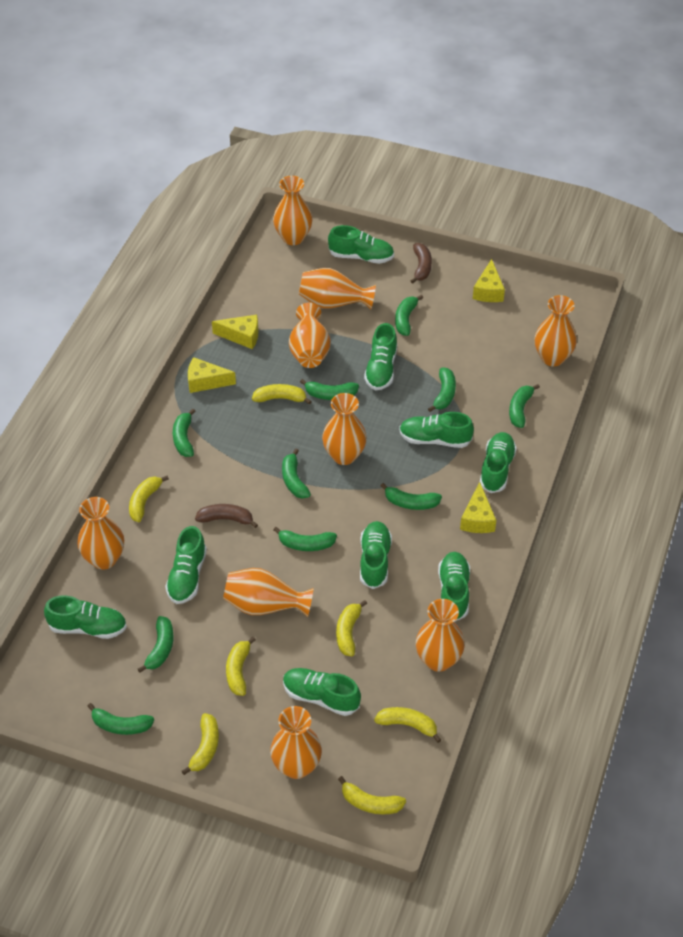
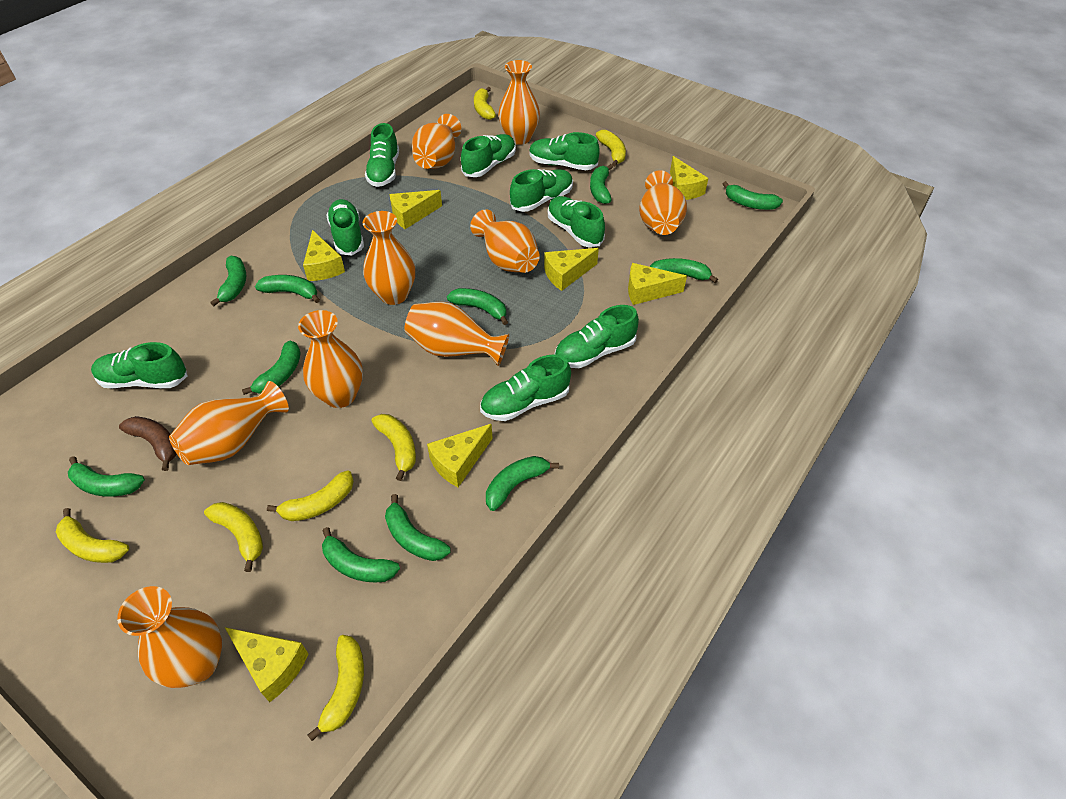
brown banana: [195,504,258,528] [411,243,432,284] = 2 -> [119,416,176,471] = 1
green banana: [87,703,154,735] [138,616,174,673] [173,409,195,457] [273,527,337,551] [282,449,311,499] [300,379,359,400] [381,483,442,510] [395,295,423,336] [428,367,456,412] [509,384,540,428] = 10 -> [68,456,145,497] [210,256,246,306] [242,341,301,395] [255,275,320,303] [322,527,400,583] [385,494,451,561] [447,288,508,325] [486,456,559,511] [590,164,613,204] [650,258,718,283] [723,181,783,210] = 11
yellow cheese: [188,357,236,393] [212,315,258,349] [460,482,496,533] [473,259,505,302] = 4 -> [225,627,308,702] [303,230,345,281] [389,190,442,229] [427,424,493,487] [544,248,599,291] [628,263,687,305] [670,156,708,200] = 7

